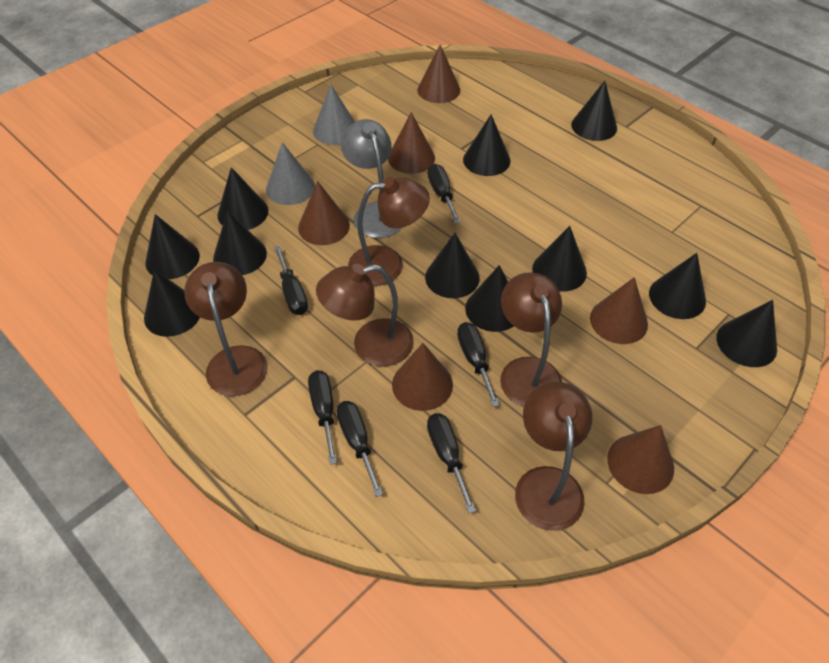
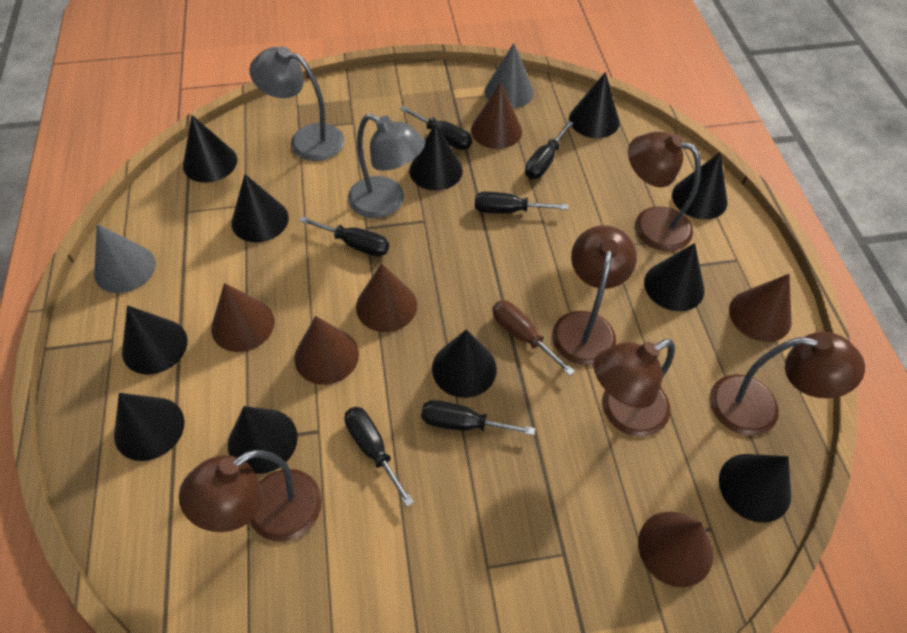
brown screwdriver: none = 0 -> [492,300,575,376] = 1
grey lamp: [340,119,402,238] = 1 -> [249,46,344,161] [348,113,425,218] = 2

